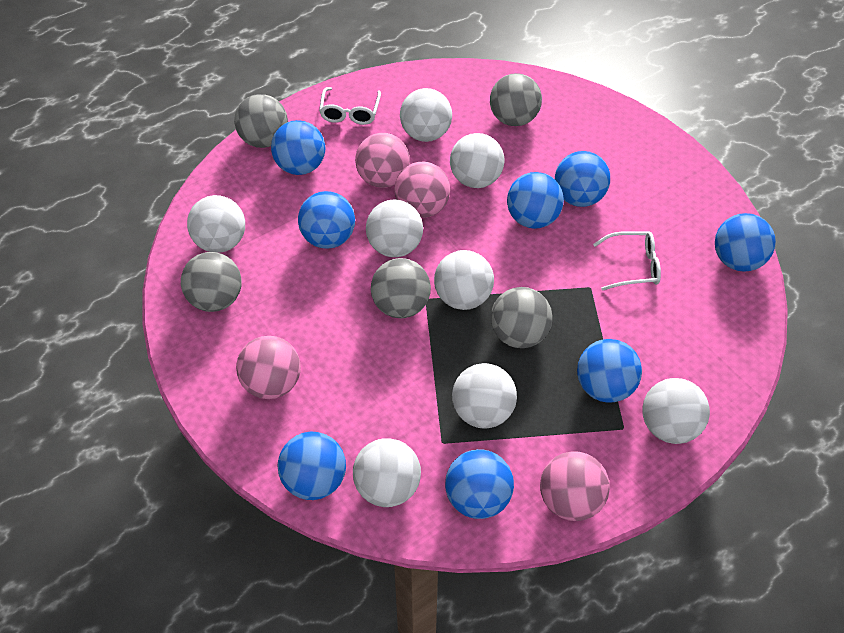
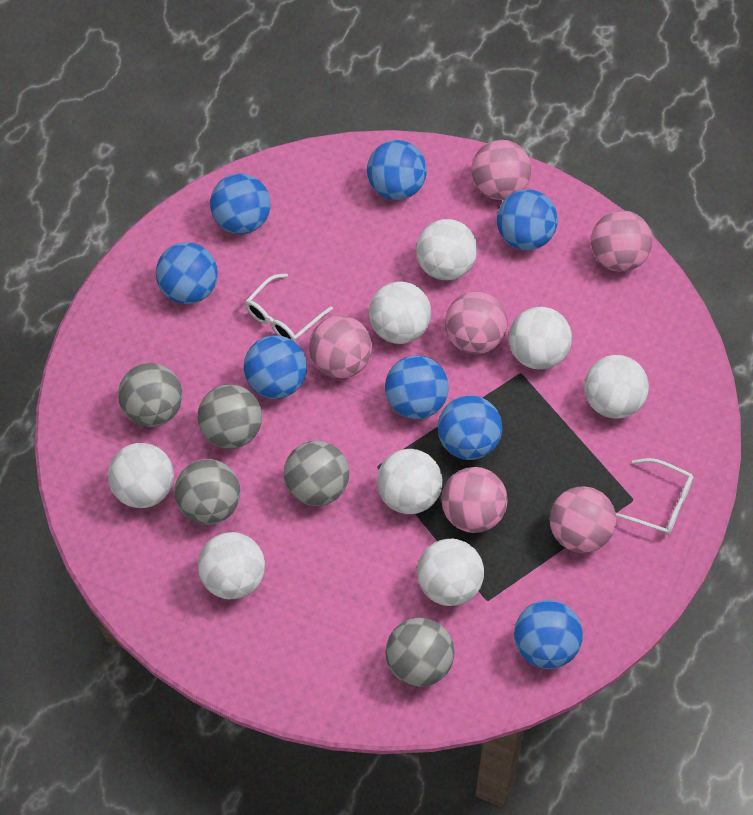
pink ball: [236,336,301,399] [355,133,410,188] [394,161,450,218] [540,451,610,521] = 4 -> [309,315,372,379] [442,467,507,533] [445,291,508,354] [471,140,531,200] [550,486,616,553] [591,210,652,272] = 6

